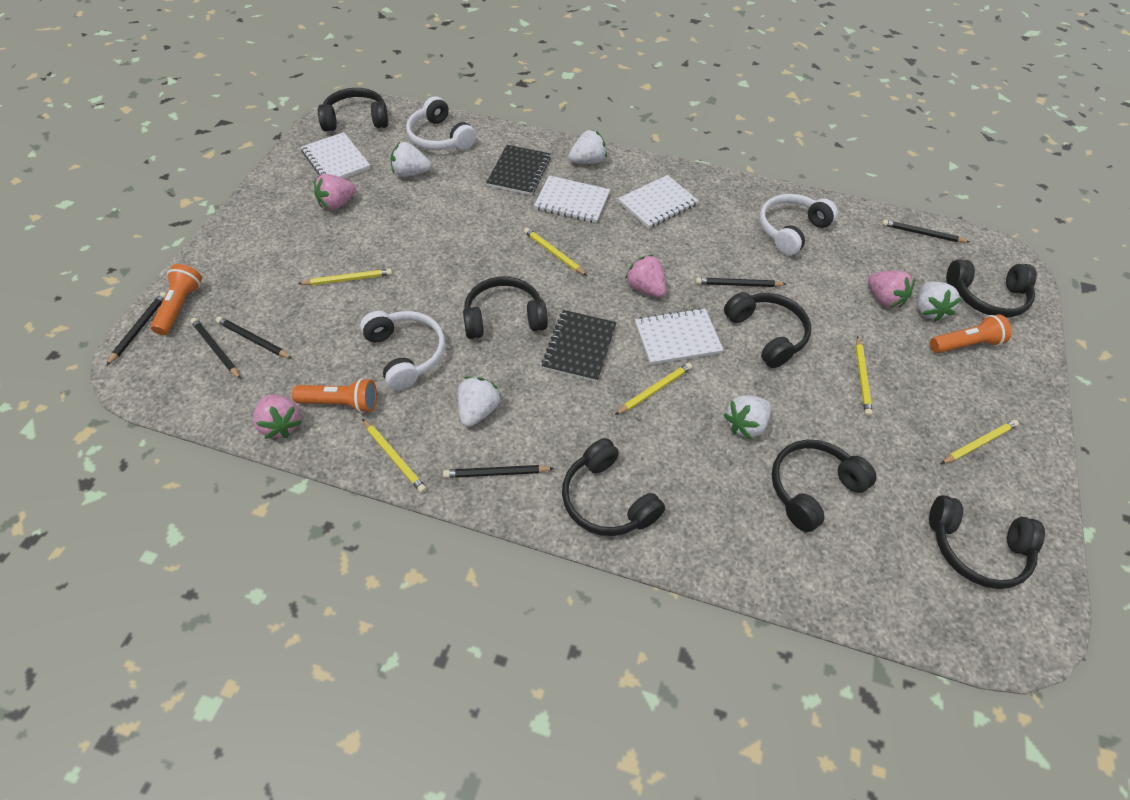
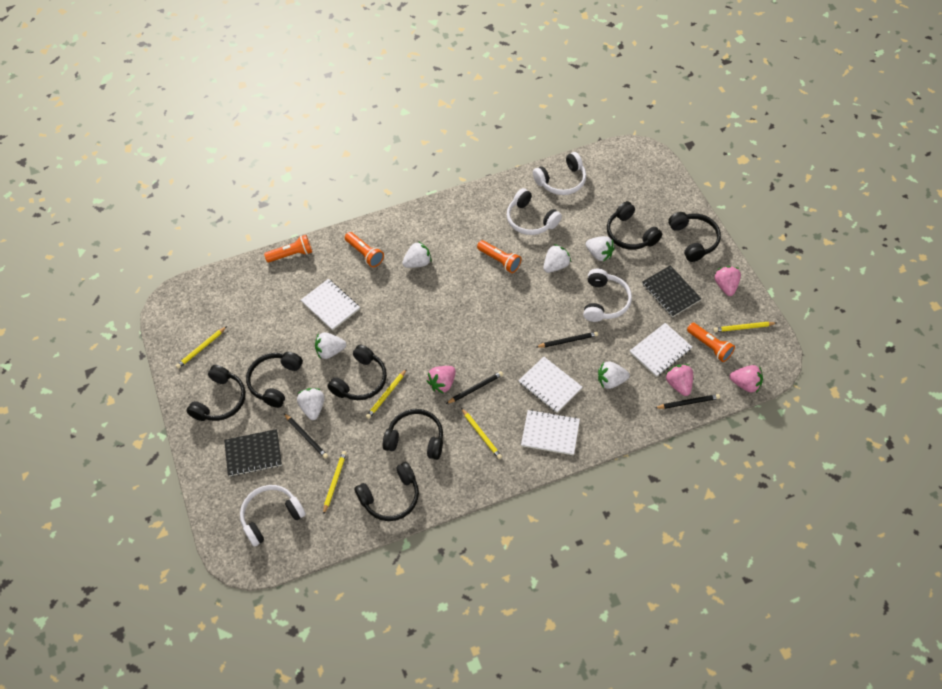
black pencil: [106,292,166,366] [190,318,241,379] [216,316,293,359] [443,465,554,478] [696,278,786,287] [882,220,969,243] = 6 -> [284,414,328,459] [446,371,503,404] [536,332,598,347] [655,394,720,409] = 4
orange flashlight: [151,264,202,335] [292,378,377,413] [930,314,1012,353] = 3 -> [264,235,312,262] [345,232,384,267] [477,240,521,273] [687,323,735,362] = 4
white headphones: [360,311,445,390] [406,96,476,150] [760,194,838,255] = 3 -> [240,485,306,547] [507,188,562,235] [533,152,586,195] [583,269,632,322] = 4
white strawberry: [391,142,431,177] [458,377,501,427] [569,130,607,164] [724,395,771,439] [917,281,962,322] = 5 -> [297,388,325,420] [315,332,346,359] [402,241,432,268] [544,244,571,273] [586,236,615,261] [598,362,630,389] = 6
yellow pencil: [298,269,392,285] [362,419,427,493] [524,228,587,276] [615,363,692,415] [855,336,873,416] [941,420,1019,464] = 6 -> [176,326,227,369] [323,451,347,515] [366,369,407,419] [461,408,502,459] [714,322,776,332] = 5

